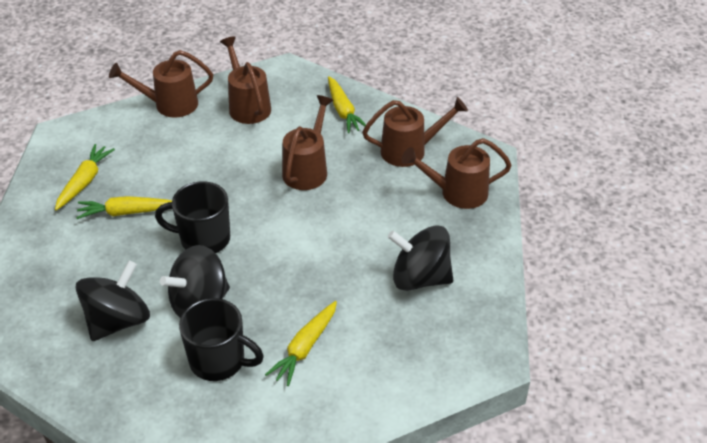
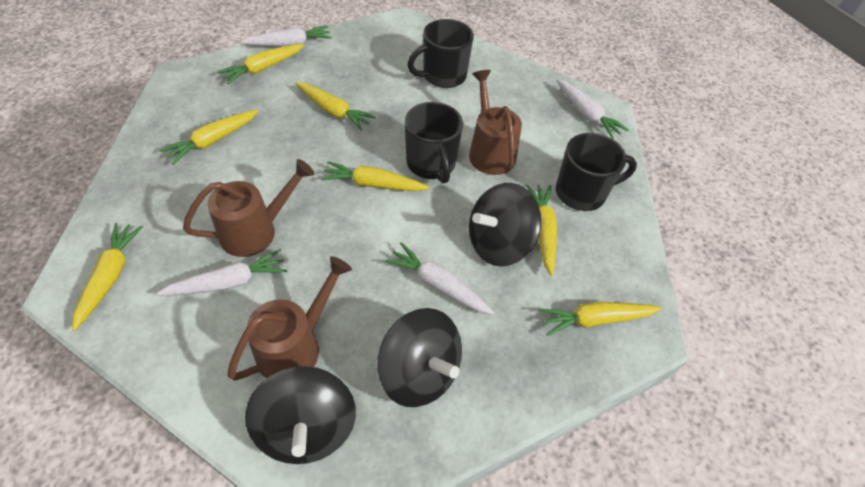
black mug: [155,181,230,253] [179,298,264,381] = 2 -> [405,102,463,183] [407,19,474,88] [556,133,637,211] = 3
brown watering can: [109,50,213,117] [220,36,271,124] [282,95,333,190] [362,97,468,167] [401,138,512,209] = 5 -> [183,159,314,257] [227,256,352,380] [469,70,522,175] = 3
white carrot: none = 0 -> [156,249,287,296] [241,26,332,46] [385,242,494,315] [556,79,629,139] = 4
yellow carrot: [55,144,115,210] [76,196,172,219] [265,301,337,386] [328,76,366,133] = 4 -> [72,223,143,331] [160,110,258,165] [217,44,304,84] [295,82,376,130] [321,161,430,191] [526,184,557,276] [539,302,662,336] = 7

